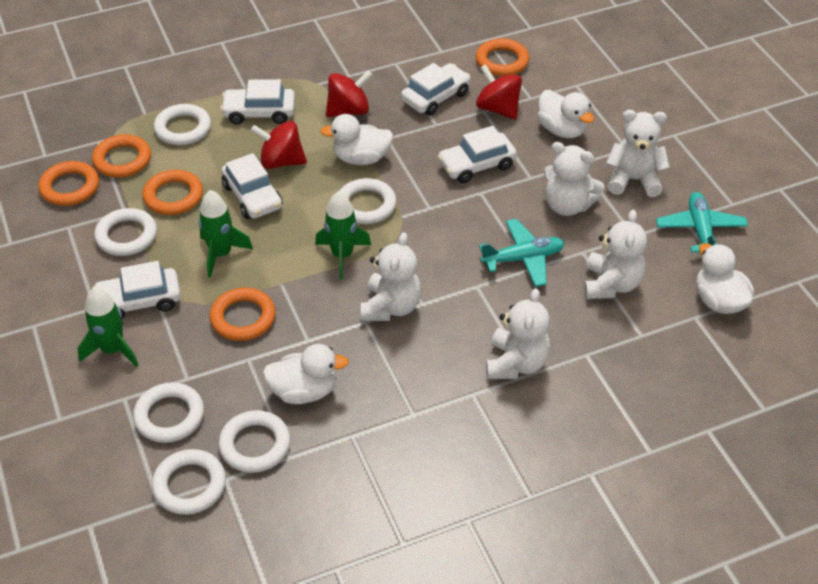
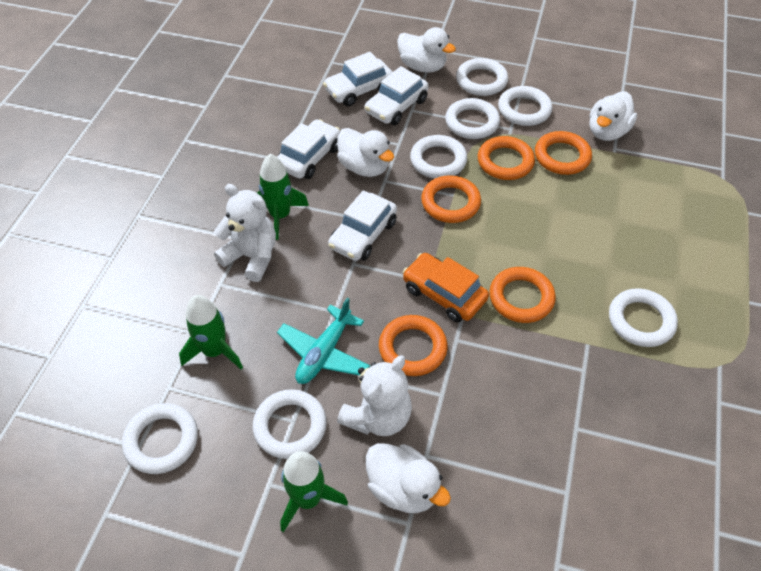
orange car: none = 0 -> [403,253,489,323] = 1
red spinning top: [251,121,307,169] [326,70,372,117] [476,64,522,120] = 3 -> none = 0
turquoise plane: [479,219,565,287] [656,192,748,252] = 2 -> [277,297,370,384] = 1
white car: [93,261,181,319] [220,79,295,125] [222,153,283,219] [401,63,471,116] [437,126,517,183] = 5 -> [277,119,340,179] [323,52,393,106] [328,190,397,261] [365,66,429,125] = 4
white ring: [94,208,157,256] [133,382,204,443] [152,449,226,515] [154,104,211,145] [218,410,290,473] [339,178,397,224] = 6 -> [122,403,198,474] [253,389,327,459] [410,135,467,178] [445,98,500,139] [456,58,508,96] [498,86,552,126] [609,288,678,347] = 7
white teddy bear: [361,232,421,321] [486,288,550,379] [544,142,604,216] [584,210,647,299] [606,110,670,197] = 5 -> [214,184,276,282] [337,355,412,436] = 2

